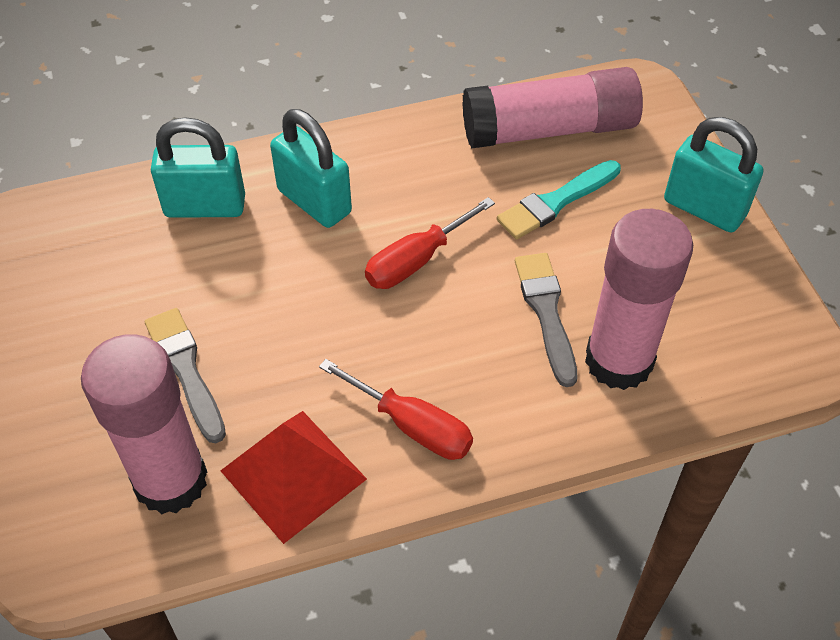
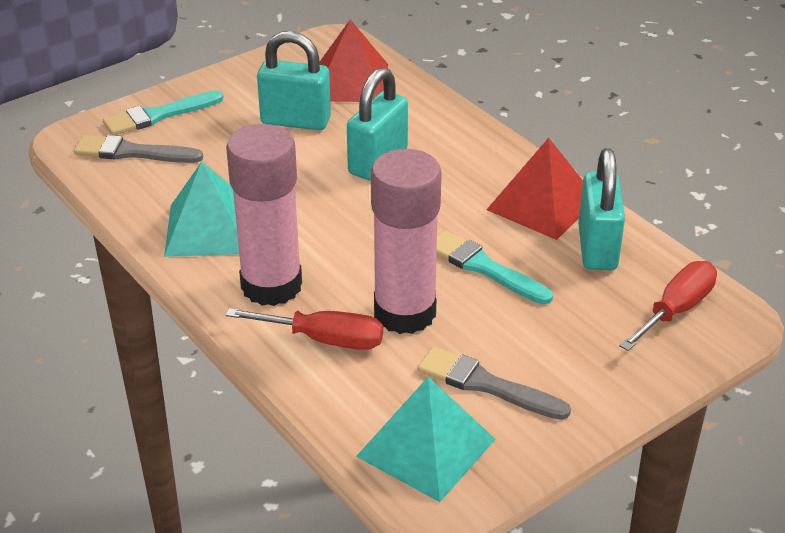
pink glue stick: [81,334,207,514] [462,67,643,149] [585,209,693,390] = 3 -> [226,124,302,306] [371,149,442,334] = 2
red pyramid: [220,411,367,544] = 1 -> [319,20,388,102] [486,138,583,240] = 2
turquoise brush: [497,160,621,239] = 1 -> [103,90,224,135] [437,230,553,304] = 2
turquoise pyramid: none = 0 -> [164,162,239,257] [356,377,496,502] = 2

